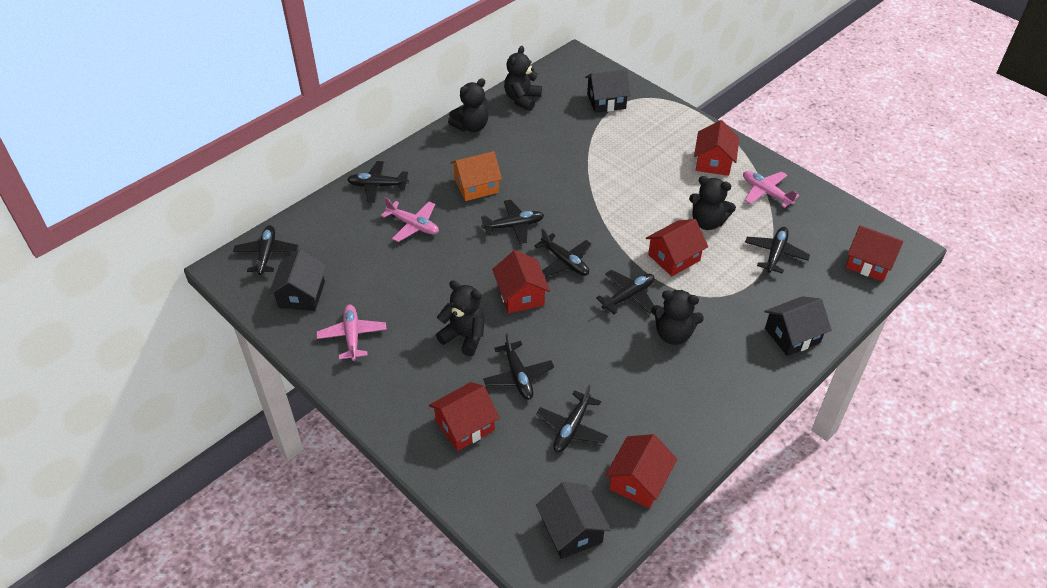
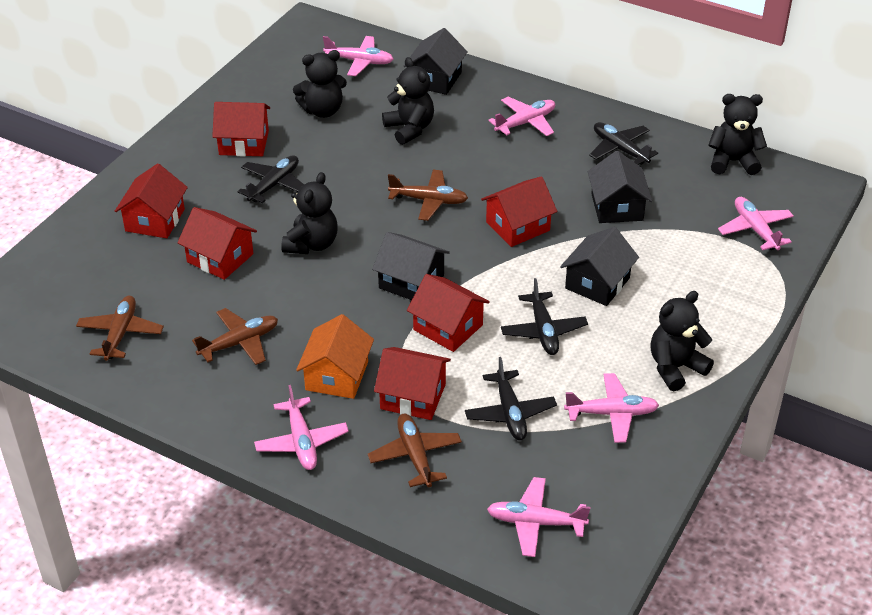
black plane: [233,225,299,275] [347,161,409,202] [481,200,544,244] [483,333,554,400] [534,228,592,277] [536,384,608,453] [596,270,655,314] [745,227,810,274] = 8 -> [238,155,304,203] [465,357,557,440] [501,278,588,355] [589,122,658,165] = 4
brown plane: none = 0 -> [76,296,164,361] [192,308,278,365] [368,414,462,487] [388,170,468,221] = 4
pink plane: [316,305,387,361] [381,197,439,242] [743,171,799,208] = 3 -> [254,385,349,470] [323,36,393,76] [487,477,590,557] [488,97,555,136] [564,373,659,443] [718,197,794,250] = 6

